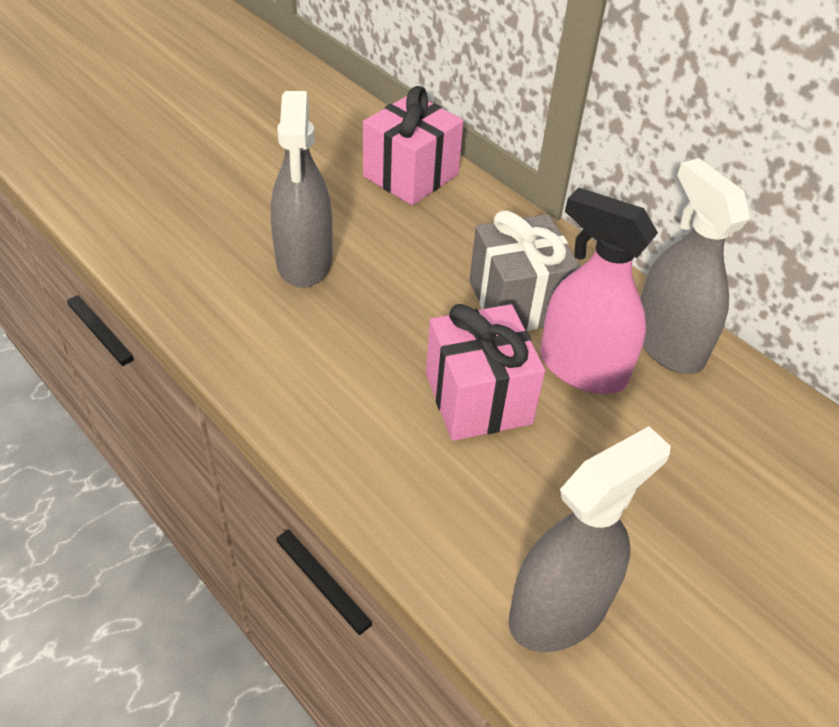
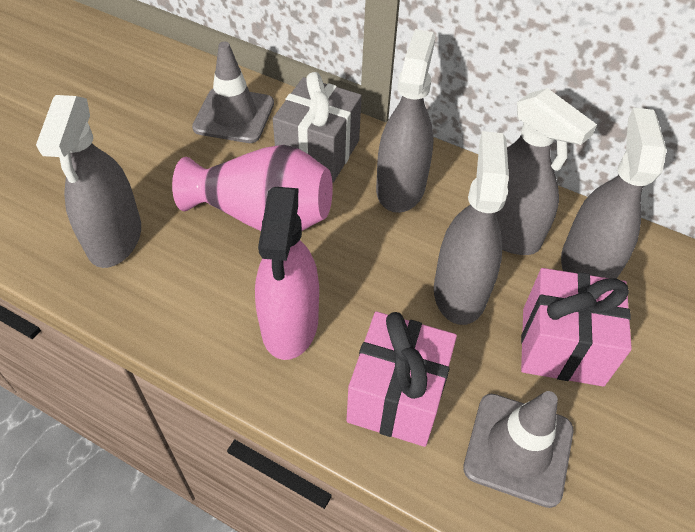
grey spray bottle: [271,91,333,288] [508,426,671,652] [641,158,750,374] = 3 -> [36,95,141,268] [376,29,436,213] [434,131,509,325] [496,88,597,255] [561,107,667,279] = 5
grey traffic cone: none = 0 -> [192,42,274,143] [463,391,573,508] = 2
pink vase: none = 0 -> [172,145,333,231] = 1

